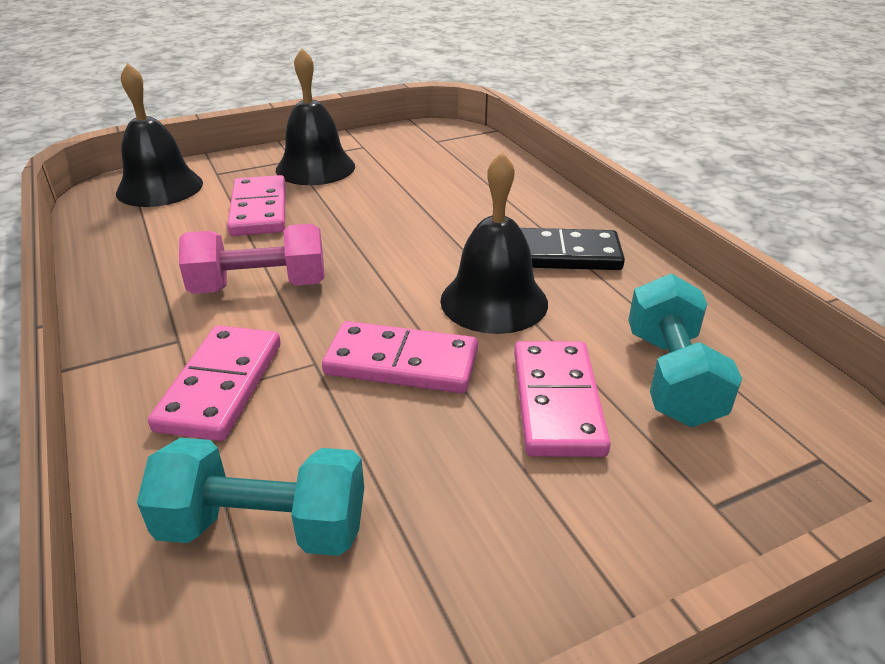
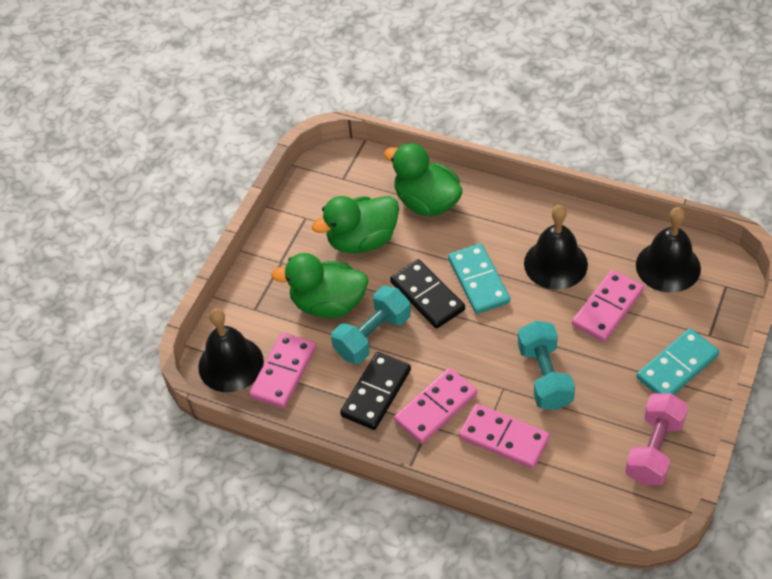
black domino: [520,228,625,270] = 1 -> [340,352,411,430] [390,259,465,329] = 2
green duck: none = 0 -> [271,253,368,318] [312,196,399,254] [384,143,463,216] = 3
turquoise domino: none = 0 -> [448,243,510,314] [636,328,719,395] = 2

